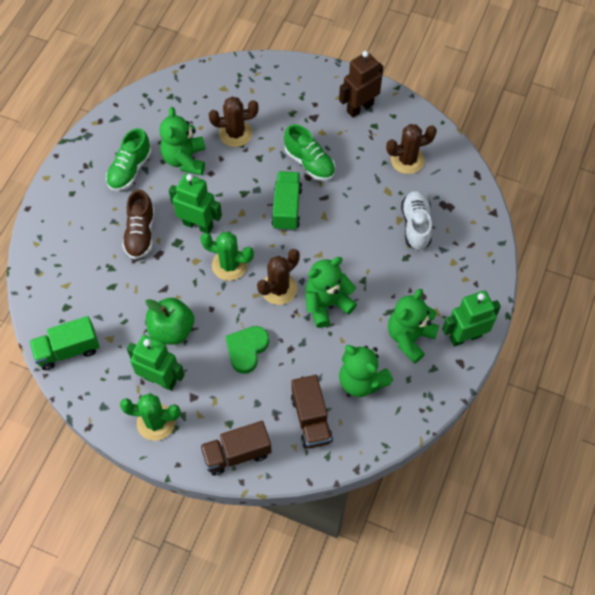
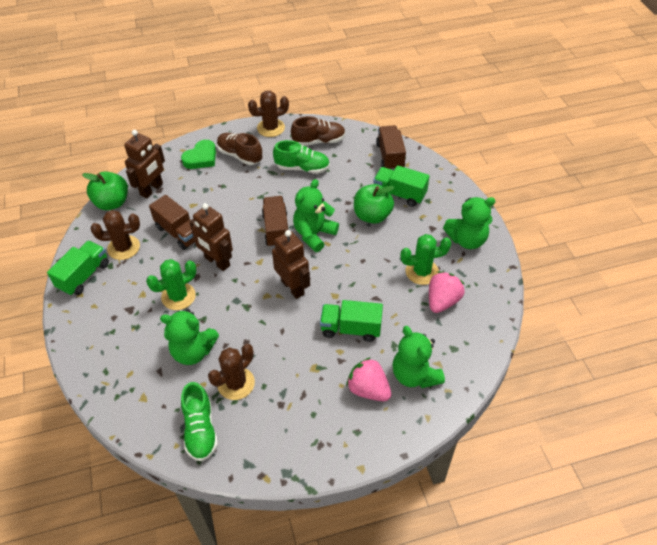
brown robot: [339,51,383,118] = 1 -> [124,130,165,198] [190,203,233,271] [272,230,310,299] = 3
brown shoe: [122,189,155,259] = 1 -> [217,133,262,165] [291,116,346,146] = 2
brown truck: [200,421,272,476] [291,375,333,448] = 2 -> [149,195,195,250] [262,196,288,248] [376,125,406,170] = 3
green apple: [145,298,194,345] = 1 -> [82,172,128,210] [354,184,394,224] = 2
green robot: [127,335,185,391] [169,174,222,234] [442,290,501,347] = 3 -> none = 0
green truck: [29,316,100,370] [272,171,302,231] = 2 -> [47,241,109,296] [320,300,383,342] [373,165,429,207] = 3
pink strawberry: none = 0 -> [346,357,391,401] [429,271,465,313] = 2
white shoe: [401,191,432,250] = 1 -> none = 0

